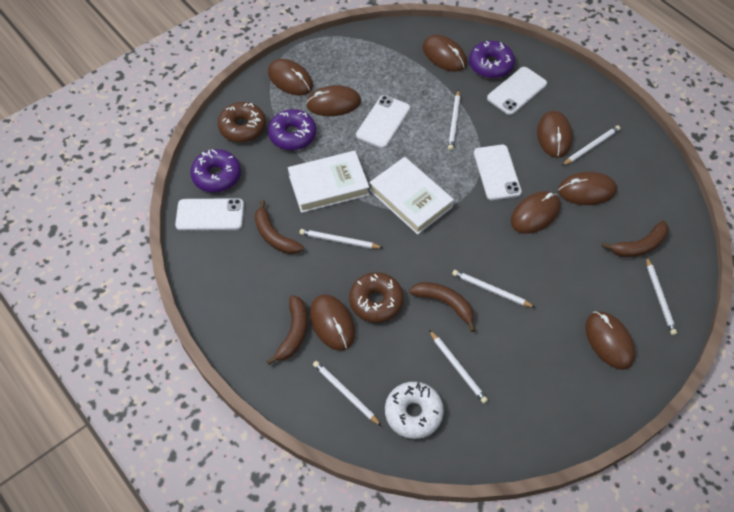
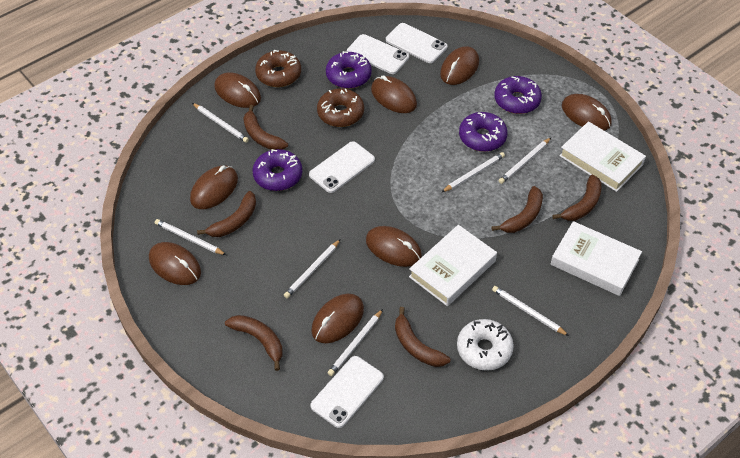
brown banana: [255,200,304,254] [267,295,308,365] [409,282,475,332] [601,221,669,257] = 4 -> [197,191,256,237] [225,315,283,371] [243,105,288,150] [395,307,450,367] [491,186,543,233] [552,174,602,221] = 6
purple donut: [190,149,241,192] [268,109,316,150] [469,41,515,78] = 3 -> [252,149,302,191] [326,51,372,89] [459,112,508,152] [494,76,542,114] = 4
white book: [288,151,369,213] [369,157,454,235] = 2 -> [409,225,497,306] [550,221,642,296] [559,121,646,192] = 3

